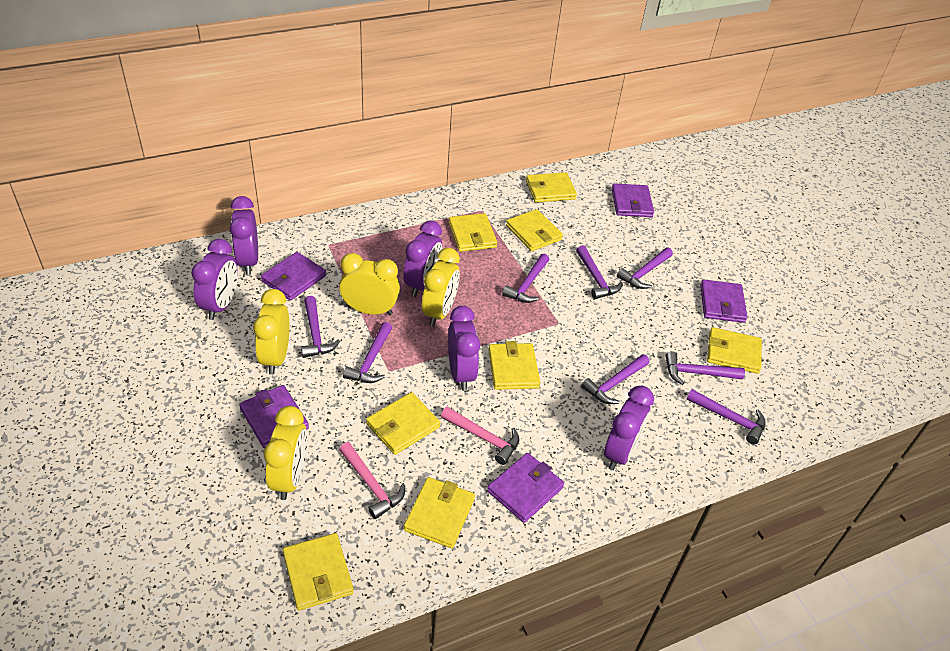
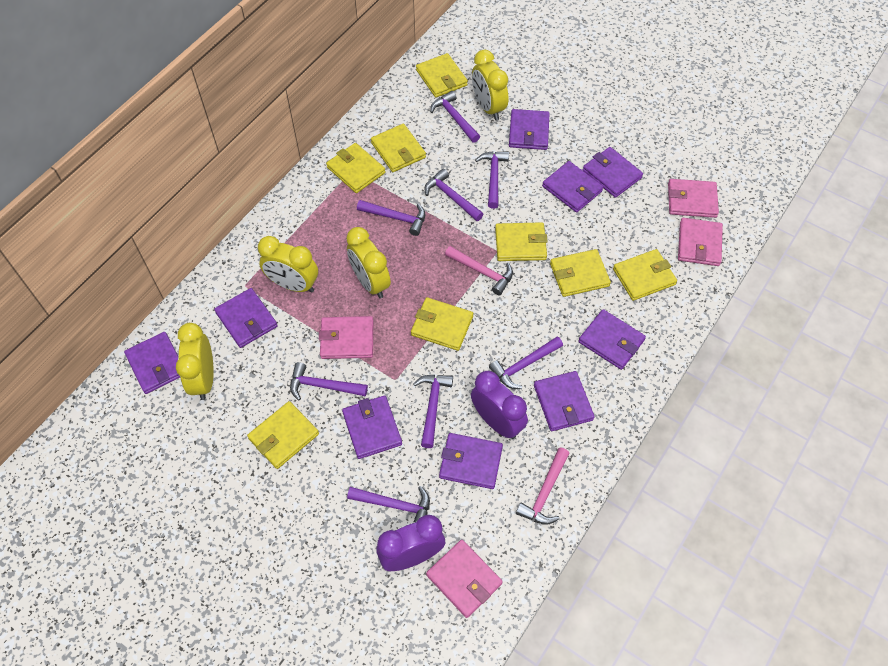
pink wallet: none = 0 -> [319,316,373,359] [426,540,503,618] [668,179,719,218] [678,218,723,266] = 4
purple clock: [191,239,238,320] [230,196,258,275] [403,220,442,297] [448,306,480,391] [604,386,654,470] = 5 -> [376,515,445,571] [471,371,528,439] = 2
purple wallet: [239,385,309,448] [261,252,326,300] [487,453,564,523] [611,183,654,217] [700,279,747,323] = 5 -> [124,332,180,394] [214,288,278,348] [342,395,402,459] [439,433,503,489] [509,109,550,150] [534,371,595,431] [542,161,603,212] [578,309,646,370] [583,147,643,198] = 9

